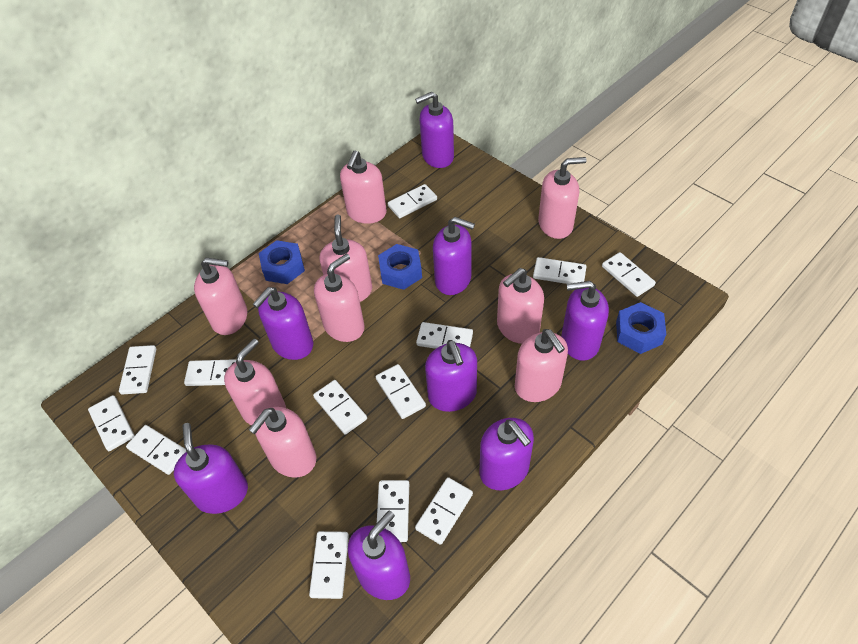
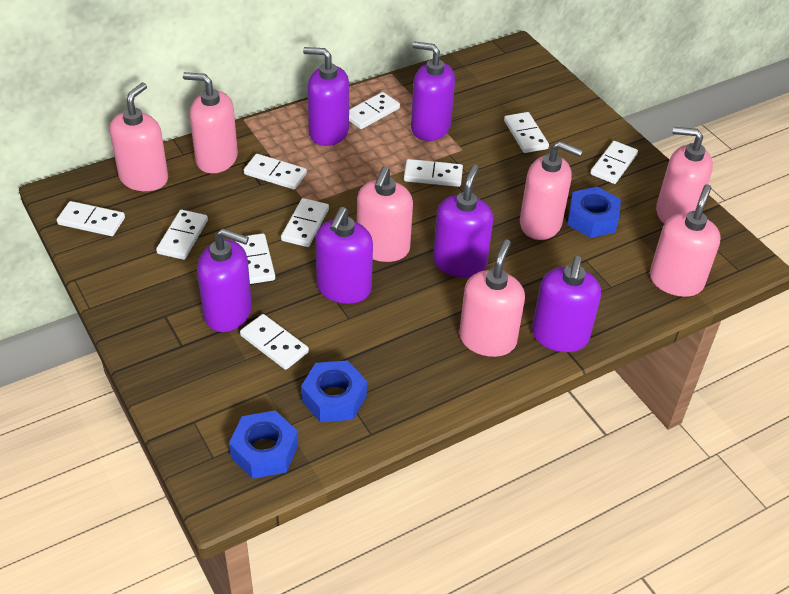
pink soap dispenser: [194,258,247,335] [224,339,286,426] [249,407,316,478] [314,253,365,342] [320,215,372,302] [340,151,387,224] [497,268,544,344] [515,329,568,402] [538,157,587,239] = 9 -> [109,82,168,191] [183,72,238,173] [357,166,413,262] [459,240,525,357] [520,141,583,240] [650,184,721,297] [656,127,713,224] = 7
purple soap dispenser: [174,423,248,514] [253,287,313,360] [348,510,410,600] [415,92,454,168] [425,340,477,412] [433,217,475,295] [480,418,534,490] [561,281,609,361] = 8 -> [197,228,252,332] [303,47,349,146] [315,207,373,304] [411,41,455,141] [433,165,493,278] [532,256,601,352] = 6
white domino: [88,395,135,451] [119,345,156,394] [126,425,186,475] [184,359,236,386] [309,531,349,599] [313,380,367,435] [376,364,426,419] [377,480,409,542] [388,184,437,218] [415,477,473,545] [416,322,473,349] [533,257,587,284] [602,252,656,297] = 13 -> [57,201,125,236] [156,210,208,260] [235,233,275,284] [240,314,309,370] [244,154,307,190] [281,198,329,247] [349,92,400,129] [404,159,463,187] [504,112,549,153] [590,141,638,184] = 10

